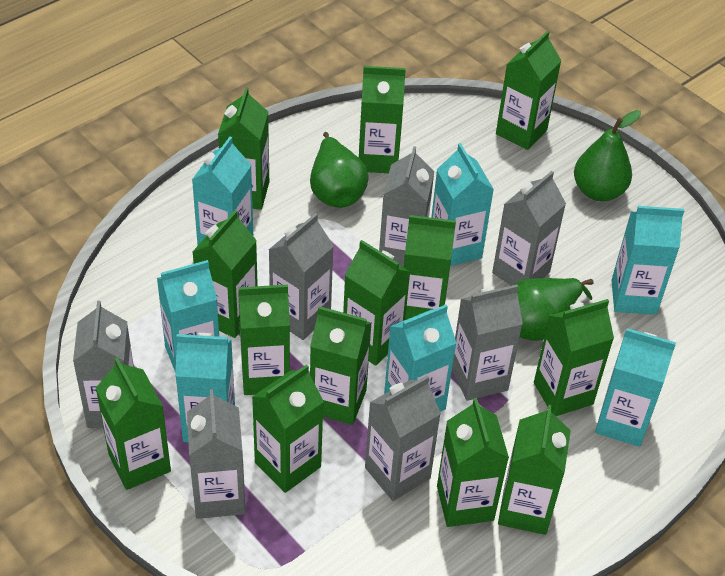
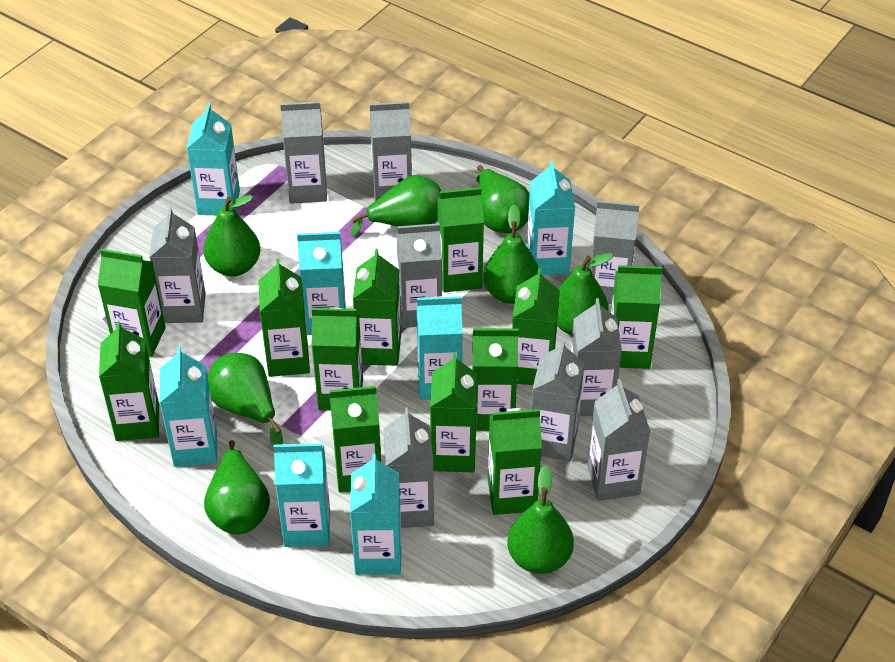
green carton: [96,357,171,490] [193,210,258,338] [218,87,269,210] [238,285,290,395] [252,364,324,493] [310,306,372,425] [343,240,410,366] [359,66,406,173] [404,215,456,320] [437,398,509,527] [496,31,562,150] [498,405,571,535] [534,299,614,416] = 13 -> [98,249,166,357] [99,321,159,441] [258,258,310,377] [312,308,363,410] [329,386,381,492] [353,249,401,366] [430,353,477,472] [437,187,484,293] [472,328,518,431] [488,408,542,515] [512,268,560,385] [611,265,662,369] = 12
green pear: [310,132,369,208] [514,278,594,341] [574,110,641,201] = 3 -> [203,195,261,276] [204,440,270,534] [208,353,283,445] [351,175,441,237] [476,165,530,233] [483,204,539,304] [507,465,574,574] [557,253,614,335] = 8
grey carton: [73,301,134,428] [187,389,246,519] [269,213,334,340] [365,376,441,501] [379,146,434,267] [452,284,523,401] [492,171,566,286] = 7 -> [149,207,206,323] [280,102,327,204] [370,102,412,201] [384,407,434,528] [396,223,442,328] [531,340,585,461] [571,298,622,416] [587,379,650,501] [590,200,640,304] = 9

